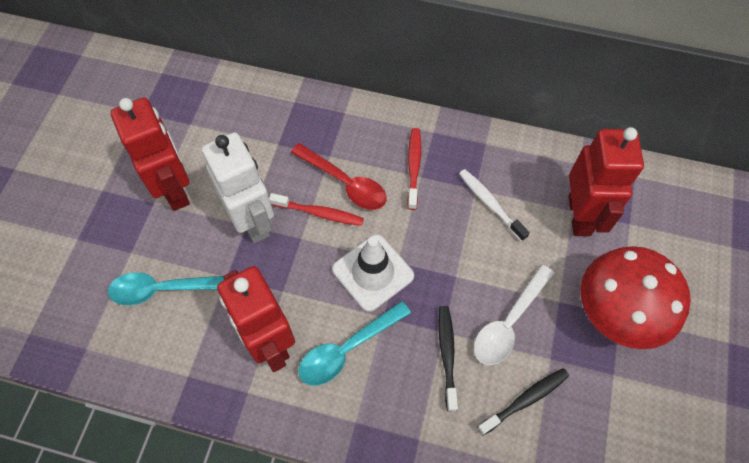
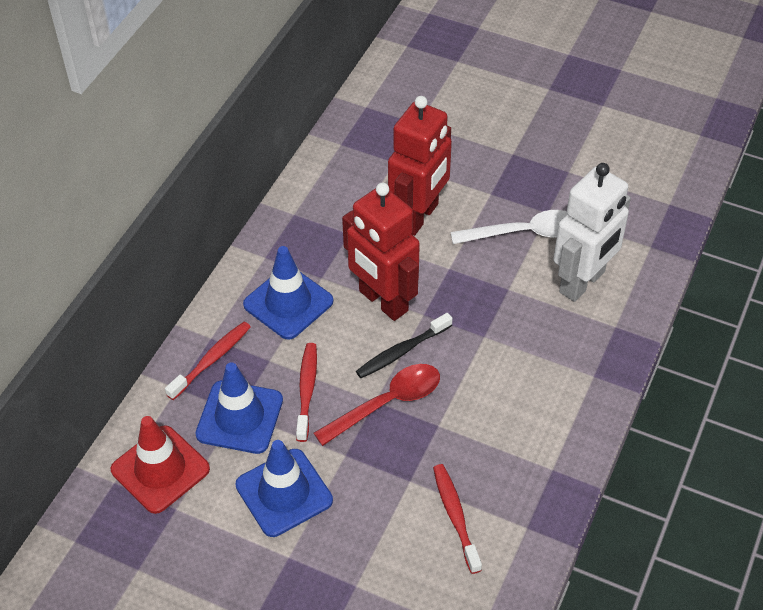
black toothbrush: [438,306,458,411] [477,368,569,435] = 2 -> [356,313,453,378] = 1
blue traffic cone: none = 0 -> [196,362,283,454] [235,440,333,537] [243,246,333,340] = 3
red mushroom: [581,246,691,349] = 1 -> none = 0
red robot: [111,97,190,211] [217,266,295,372] [569,127,644,236] = 3 -> [342,183,420,321] [388,96,452,236] = 2
red toothbrush: [269,193,364,226] [407,128,421,210] = 2 -> [165,322,251,400] [296,343,317,442] [433,464,482,574] = 3
red traffic cone: none = 0 -> [111,416,210,514] = 1
turquoise spoon: [108,272,224,305] [299,301,411,385] = 2 -> none = 0
white toothbrush: [459,169,530,241] = 1 -> none = 0
white traffic cone: [332,234,414,312] = 1 -> none = 0

